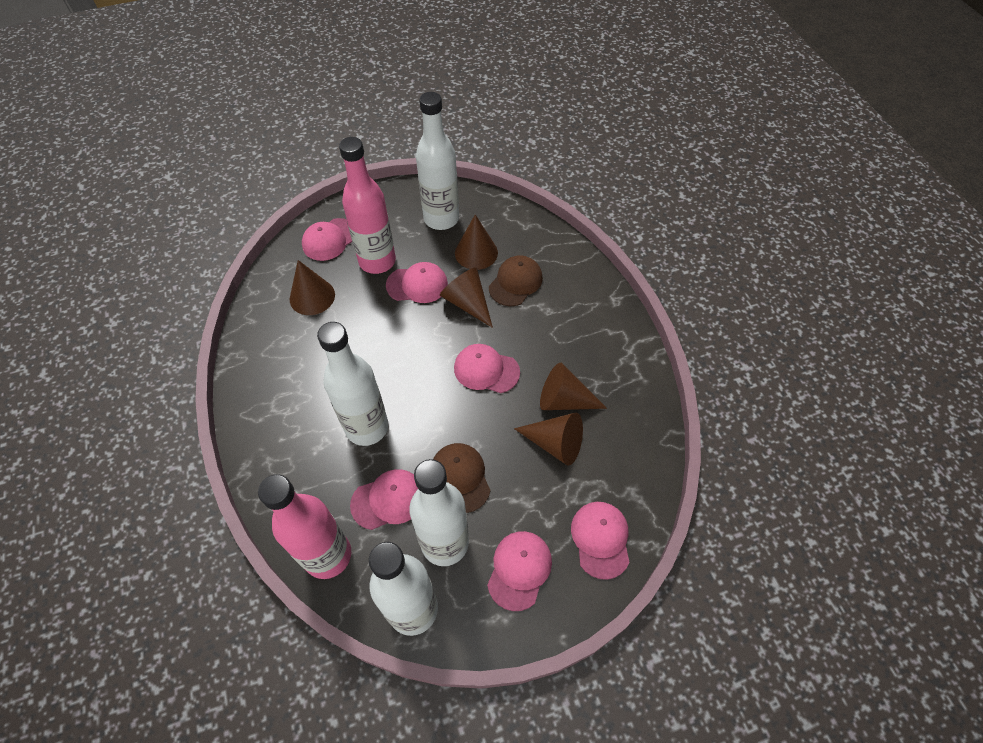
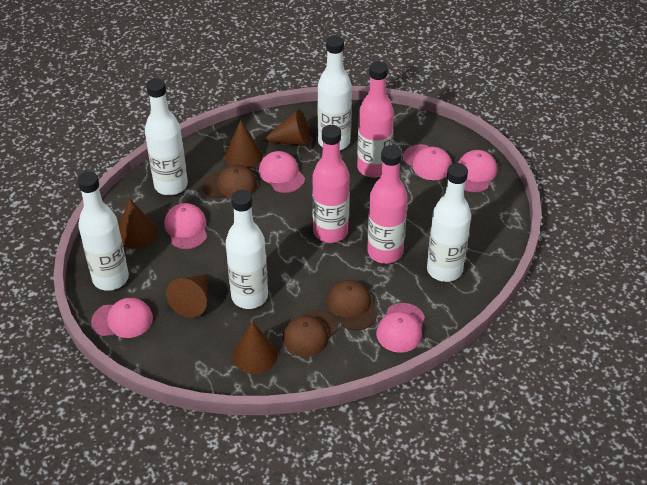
brown cap: [433,443,490,513] [489,255,543,306] = 2 -> [203,165,257,199] [283,309,338,357] [327,280,377,330] = 3
pink bottle: [258,474,351,579] [339,137,396,274] = 2 -> [312,125,350,243] [357,61,394,178] [367,145,408,264] = 3
white bottle: [317,322,388,446] [369,542,438,636] [409,459,469,566] [416,92,459,230] = 4 -> [77,172,129,291] [145,78,188,195] [226,190,268,309] [317,36,352,150] [427,163,471,282] = 5

